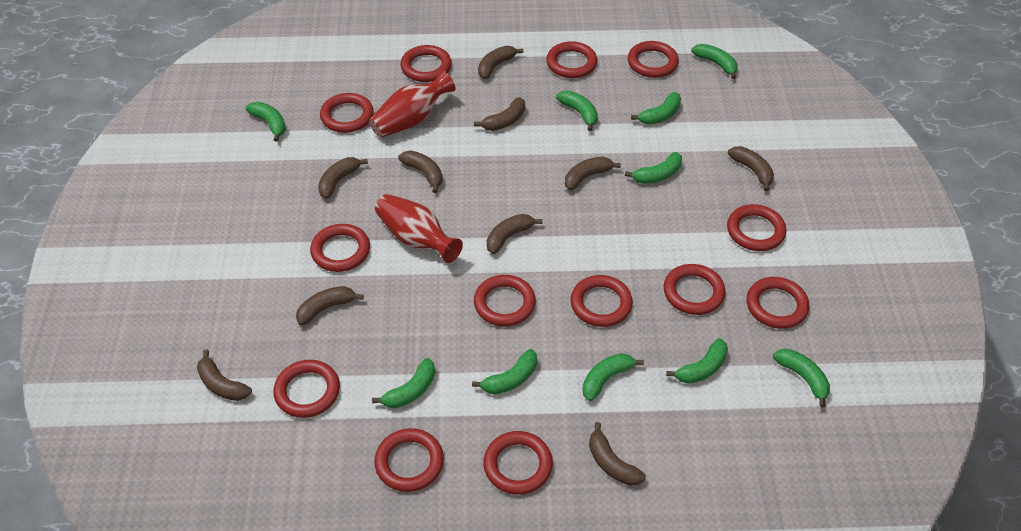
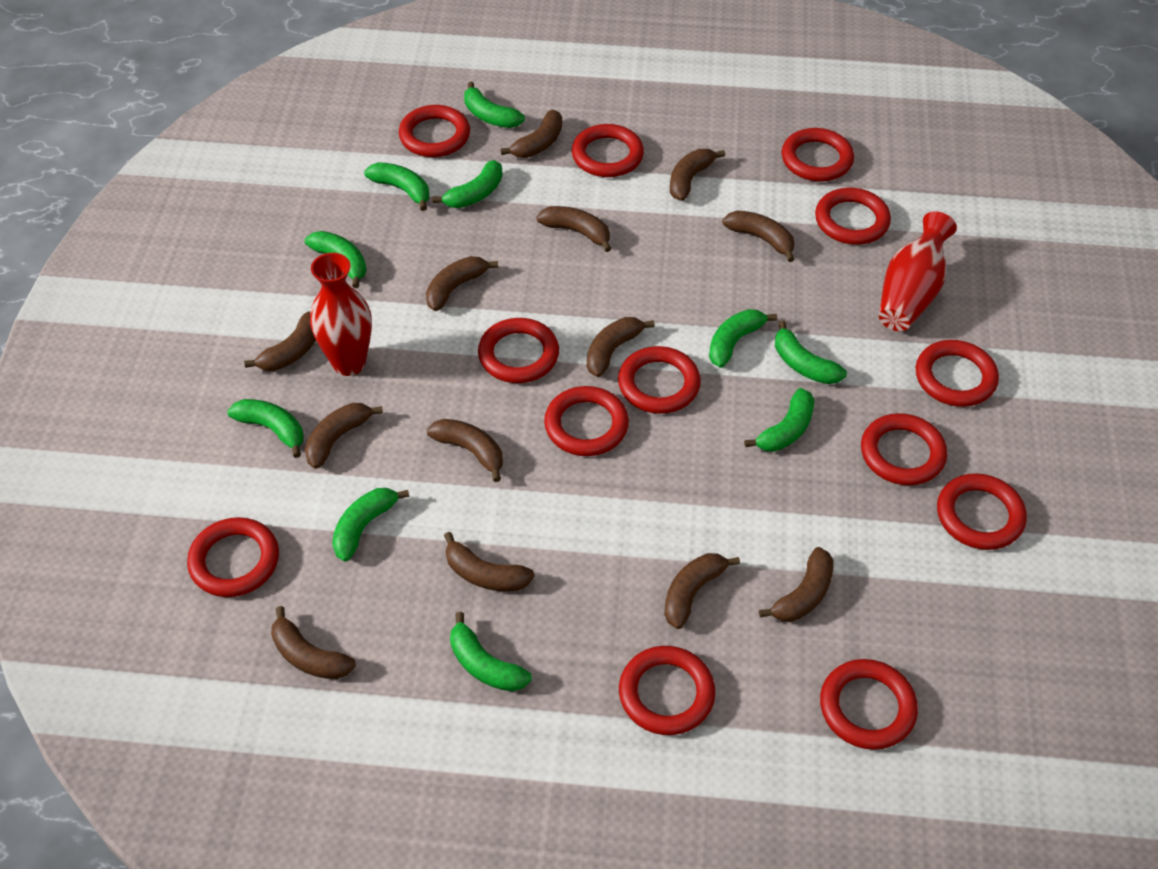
brown banana: [197,349,252,401] [296,286,364,326] [318,157,368,199] [398,151,443,193] [474,97,525,131] [478,46,524,79] [487,214,542,254] [565,157,621,190] [589,422,646,486] [728,146,774,191] = 10 -> [244,311,316,371] [271,606,356,679] [305,403,383,469] [426,256,498,311] [427,419,503,482] [444,532,535,592] [501,110,562,158] [537,206,611,252] [587,317,655,377] [664,553,740,629] [670,149,725,201] [722,211,794,262] [759,547,834,622] = 13

